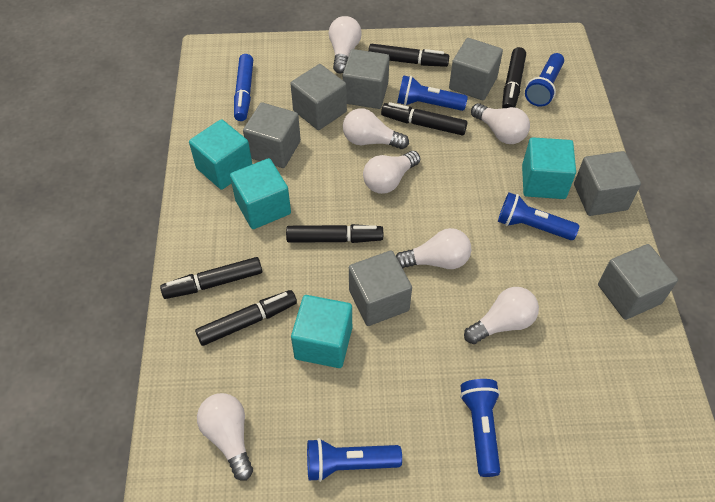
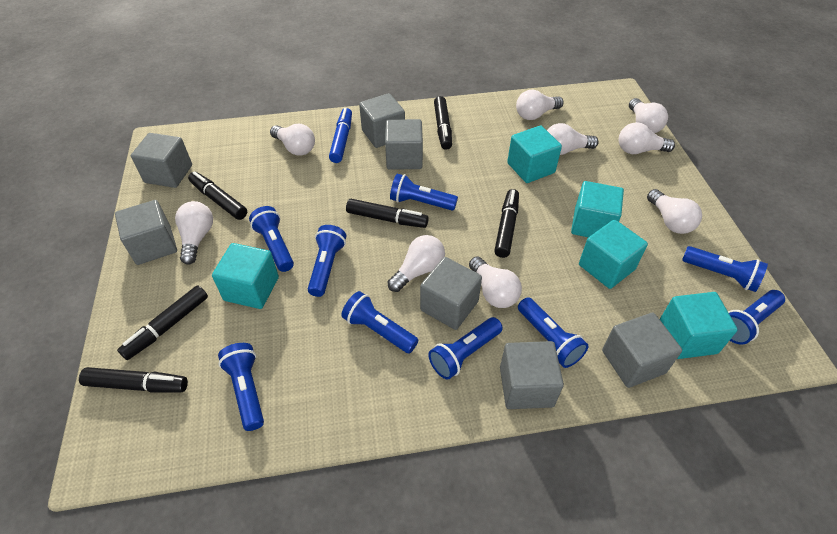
blue flashlight: [307,438,402,482] [397,75,468,111] [460,379,500,477] [498,192,579,240] [525,53,564,107] = 5 -> [218,343,264,431] [249,206,294,272] [308,225,346,297] [341,291,418,354] [390,174,458,211] [428,317,503,380] [518,297,588,368] [682,246,768,292] [728,290,785,345] = 9
turquoise cube: [189,119,252,190] [230,158,291,229] [291,295,352,368] [522,137,576,199] = 4 -> [212,243,279,309] [507,125,562,183] [571,181,624,237] [579,219,648,289] [660,292,738,359] = 5
white light bulb: [197,393,253,481] [329,16,362,73] [343,108,409,149] [363,151,420,194] [396,228,471,269] [464,287,539,344] [471,103,530,144] = 7 -> [175,201,213,265] [270,124,315,156] [388,235,445,292] [469,256,522,308] [516,90,564,120] [547,123,599,155] [619,122,675,154] [629,98,668,133] [647,189,702,234] = 9

